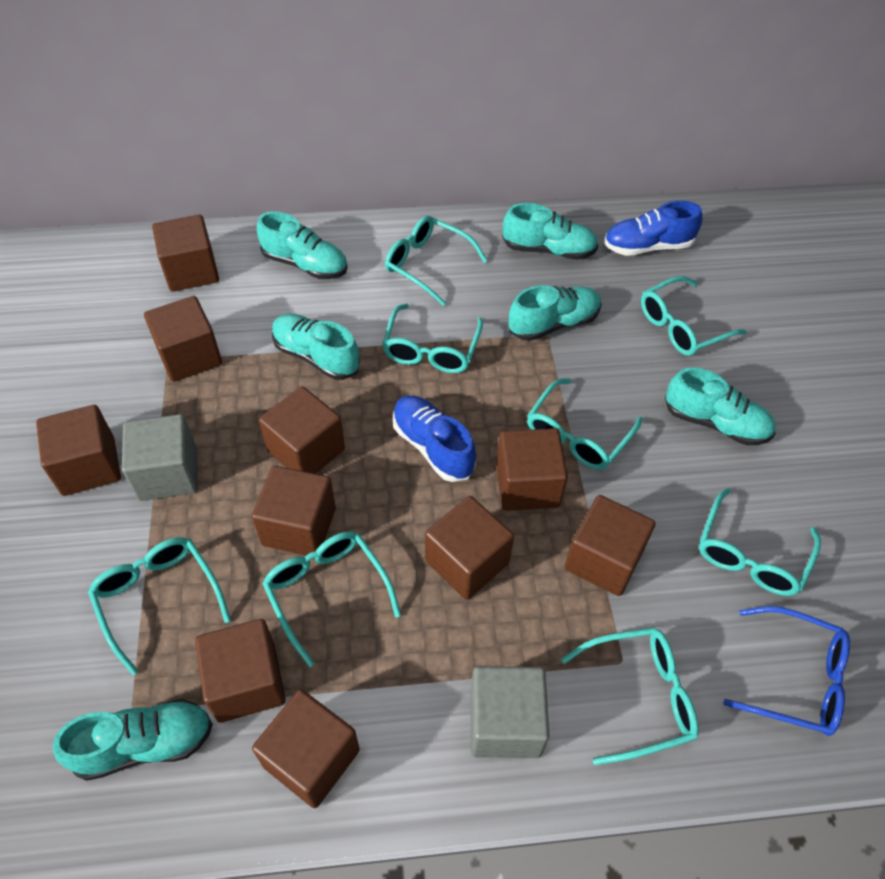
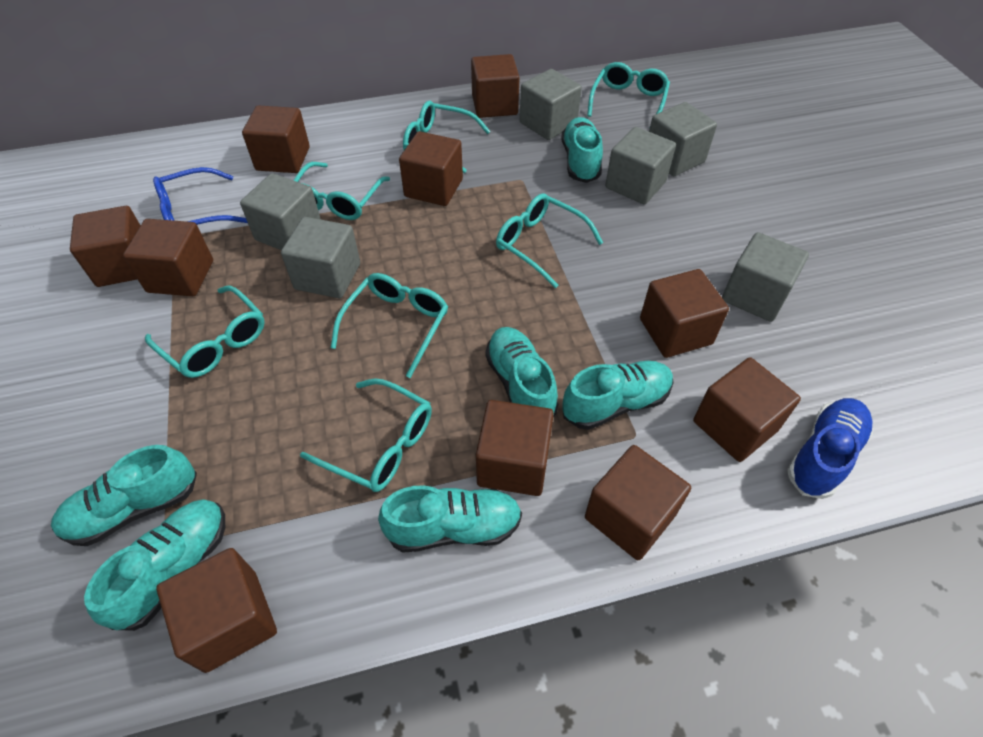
blue shoe: [393,396,476,482] [604,201,702,256] = 2 -> [787,398,873,499] = 1
grey cube: [122,414,198,501] [470,666,549,758] = 2 -> [240,173,321,250] [281,217,360,298] [520,69,582,140] [605,127,676,205] [649,102,717,176] [722,232,809,322] = 6
turquoise glasses: [88,537,231,675] [262,532,401,667] [382,304,483,373] [385,216,488,306] [527,378,643,469] [561,627,699,765] [641,276,747,356] [699,488,821,596] = 8 -> [145,285,265,378] [294,162,390,220] [300,378,432,492] [331,273,448,378] [403,101,491,173] [496,193,603,288] [587,62,670,128] = 7

